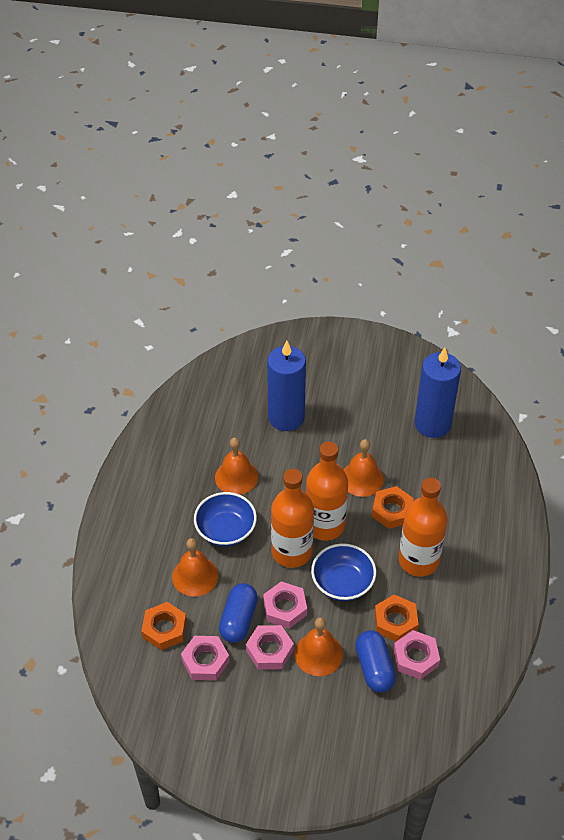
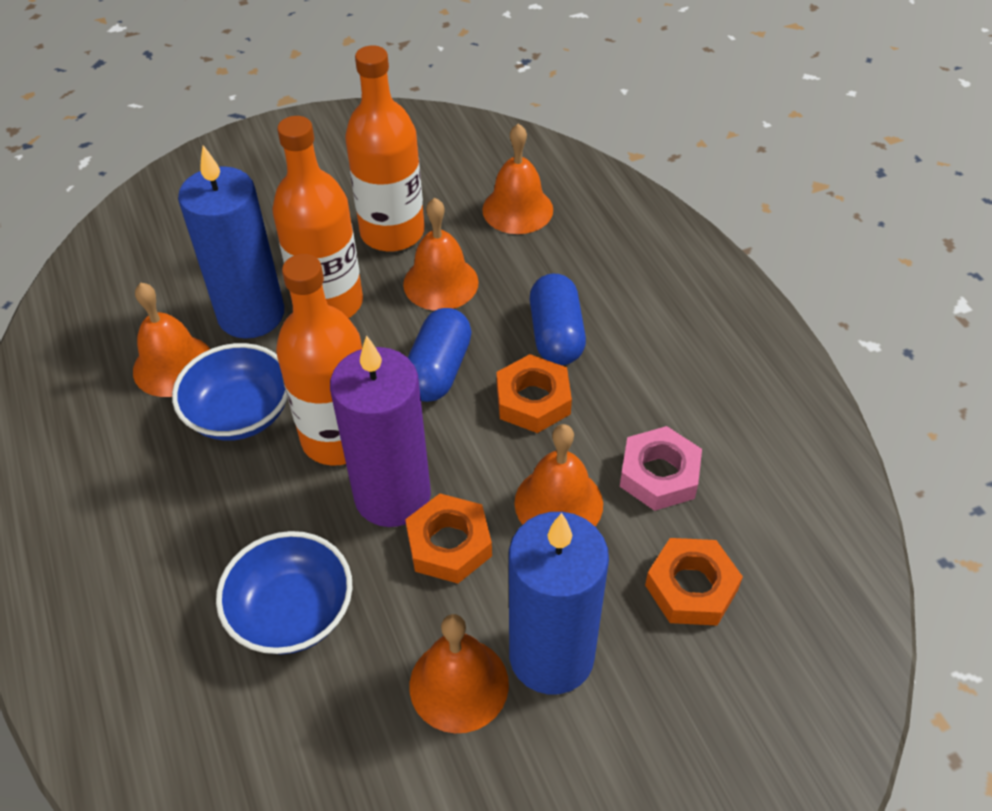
orange bell: [172,538,218,597] [215,437,258,495] [295,617,343,676] [343,439,384,497] = 4 -> [133,283,210,397] [403,198,479,311] [410,614,509,733] [482,123,553,234] [515,424,603,527] = 5
pink nut: [181,636,230,681] [246,625,294,670] [263,582,307,629] [393,630,440,680] = 4 -> [620,426,702,511] = 1
purple candle: none = 0 -> [330,336,431,527] = 1

